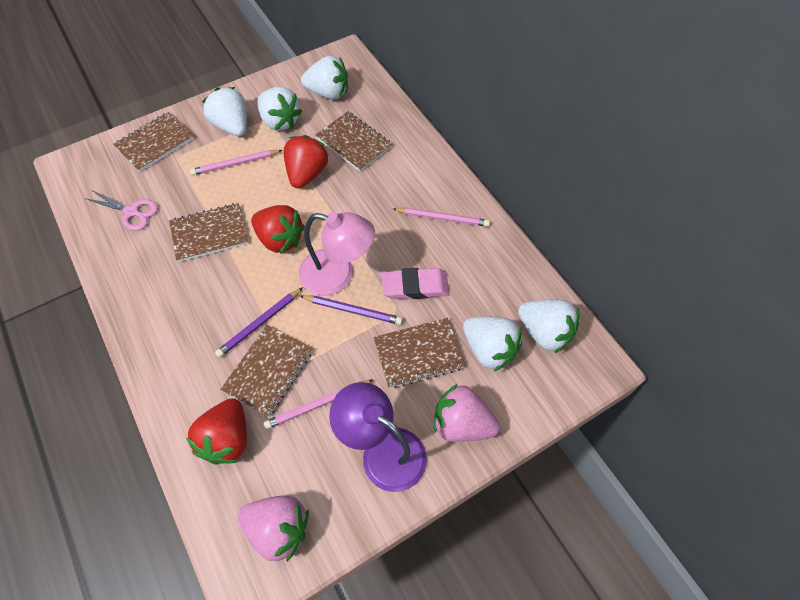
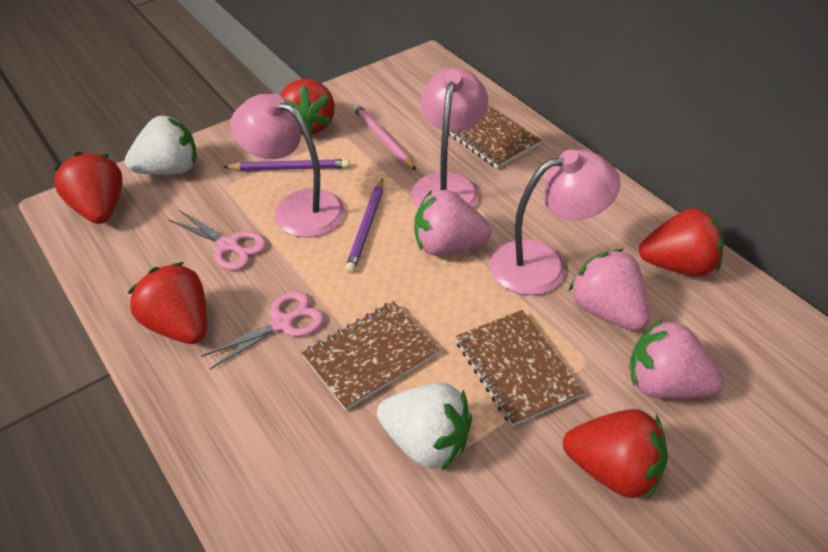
brown notebook: [113,112,194,172] [169,203,248,262] [220,325,313,417] [315,111,392,172] [374,318,465,388] = 5 -> [302,301,439,411] [449,105,541,169] [456,310,584,427] = 3
pink eraser: [382,268,449,299] = 1 -> none = 0
pink lamp: [299,212,375,296] = 1 -> [230,93,345,238] [411,67,488,209] [490,149,620,295] = 3
pink pencil: [190,150,282,175] [263,379,374,429] [393,207,490,227] = 3 -> [353,104,416,170] = 1
pink scissors: [84,190,158,230] = 1 -> [169,210,266,270] [201,291,324,369] = 2
pink strawberry: [238,495,309,561] [434,384,500,442] = 2 -> [414,190,492,256] [568,249,650,330] [629,318,725,399] = 3
purple lamp: [329,382,427,492] = 1 -> none = 0
red strawberry: [186,398,247,465] [251,205,305,254] [284,135,329,189] = 3 -> [54,152,122,224] [128,262,207,344] [280,79,335,136] [563,409,668,500] [639,208,724,276] = 5
white strawberry: [202,87,247,136] [257,87,302,131] [301,56,348,100] [463,317,522,371] [518,300,579,353] = 5 -> [125,115,197,175] [377,383,472,471] = 2

